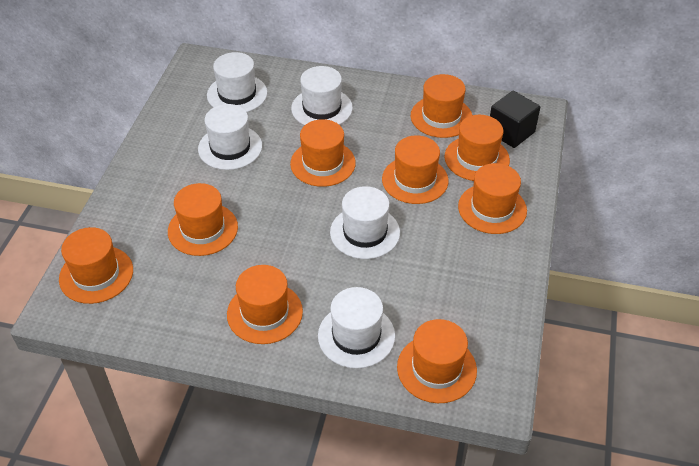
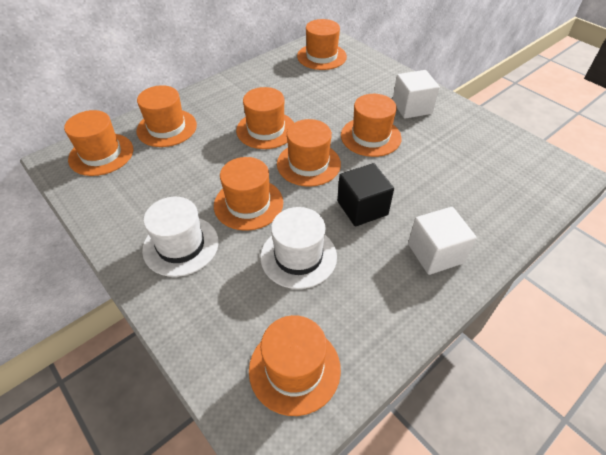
orange hat: [59,227,133,304] [168,183,238,256] [227,265,303,344] [290,119,356,187] [382,135,449,204] [397,319,477,403] [411,74,472,138] [444,115,510,181] [458,163,527,234] = 9 -> [64,110,133,176] [137,85,197,147] [214,157,283,231] [236,87,294,149] [249,315,341,416] [277,119,341,187] [297,19,347,70] [341,94,402,157] = 8
white cube: none = 0 -> [392,70,440,119] [408,207,477,275] = 2
white hat: [198,104,262,170] [207,52,268,112] [291,66,353,125] [318,287,395,369] [330,186,400,259] = 5 -> [142,197,219,277] [260,207,337,289] = 2

